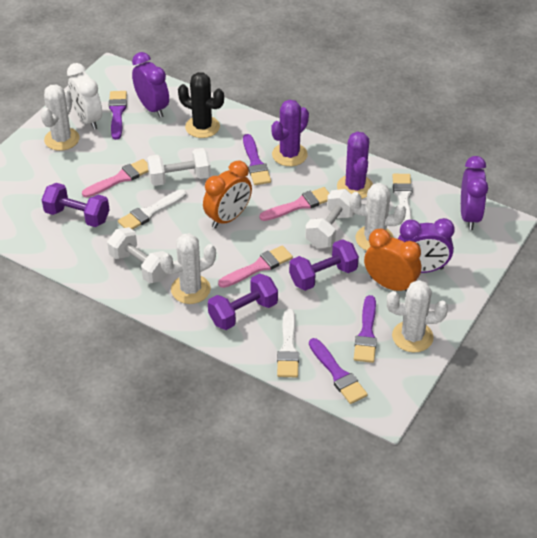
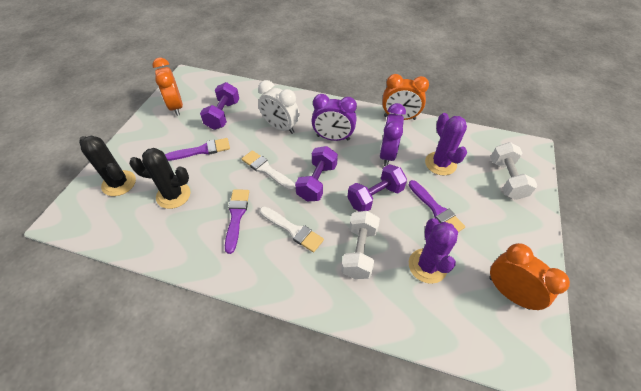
black cactus: [178,72,224,138] = 1 -> [79,135,136,196] [129,148,191,209] = 2
orange clock: [203,161,252,228] [364,229,421,291] = 2 -> [152,58,183,116] [382,74,429,120] [489,243,570,310] = 3
pink brush: [82,159,149,198] [218,245,293,288] [259,187,329,221] = 3 -> none = 0
purple brush: [109,91,127,140] [243,134,271,185] [309,338,368,404] [354,295,377,363] = 4 -> [165,138,230,161] [225,189,249,254] [409,180,466,232] = 3
purple clock: [132,52,169,118] [398,218,455,273] [461,156,488,230] = 3 -> [311,94,357,141] [379,103,406,166] = 2
white brush: [118,189,186,230] [277,309,299,377] [392,174,413,224] = 3 -> [242,150,296,191] [260,206,324,253] = 2
white cactus: [41,84,79,151] [160,233,216,304] [349,183,406,251] [387,280,448,353] = 4 -> none = 0
white dumbbell: [107,227,167,284] [147,148,211,186] [305,189,355,248] = 3 -> [341,211,380,279] [490,142,538,200] = 2

